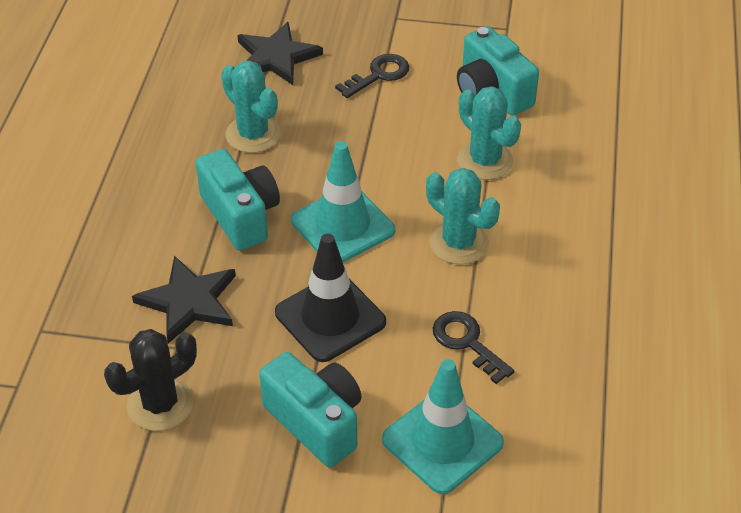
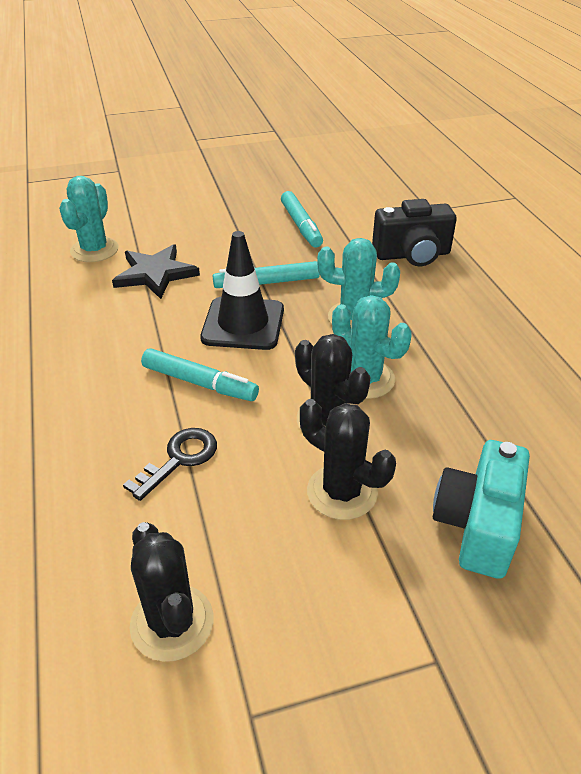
black cactus: [104,329,197,431] = 1 -> [130,522,214,662] [295,334,371,431] [300,399,396,520] = 3
black camera: none = 0 -> [372,199,457,266] = 1
black key: [335,54,409,98] [433,311,514,384] = 2 -> [123,428,217,501] = 1
black star: [132,255,236,344] [237,22,323,85] = 2 -> [112,244,200,299] = 1
turquoise camera: [196,149,280,251] [259,352,362,467] [457,26,539,116] = 3 -> [433,440,530,579] = 1
turquoise marker: none = 0 -> [141,348,259,401] [213,261,320,288] [281,191,323,247] = 3
turquoise traffic cone: [291,141,395,263] [382,359,504,494] = 2 -> none = 0

